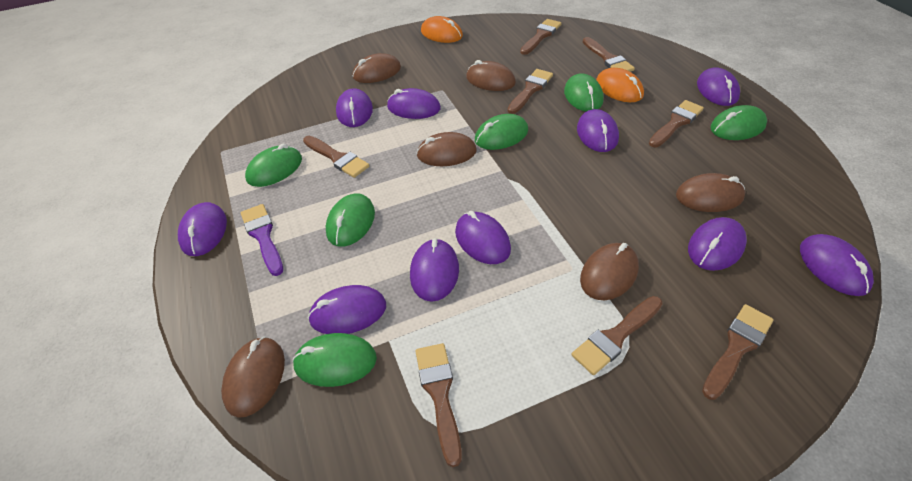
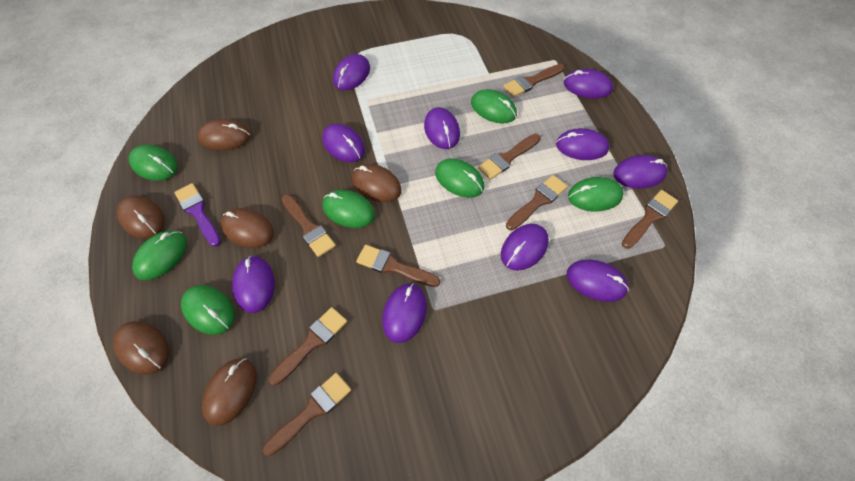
green mouse: [245,144,302,187] [292,333,377,387] [326,193,375,247] [475,114,528,150] [564,73,604,111] [710,105,767,140] = 6 -> [129,145,178,181] [132,231,187,280] [181,285,235,335] [323,190,375,228] [435,158,484,198] [471,89,517,123] [568,177,624,212] = 7
orange mouse: [421,16,463,43] [596,68,644,102] = 2 -> none = 0

